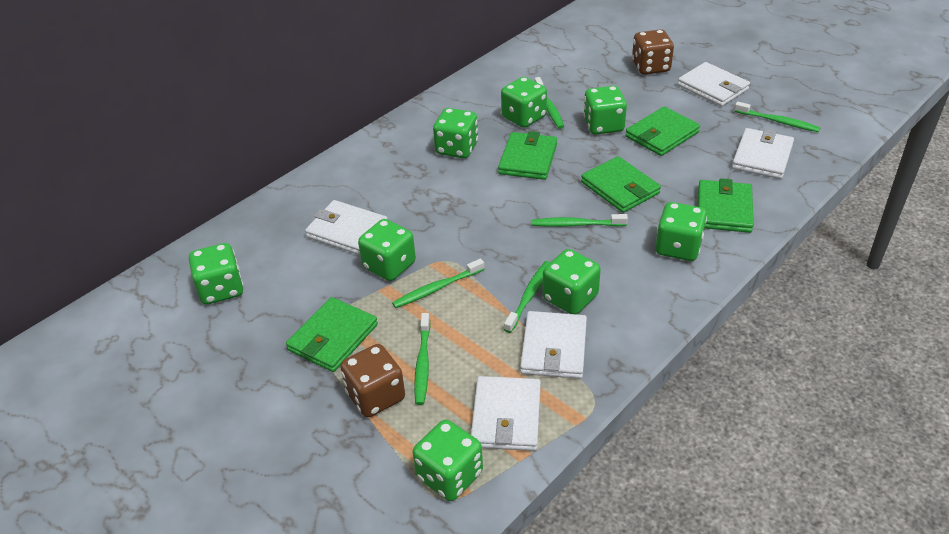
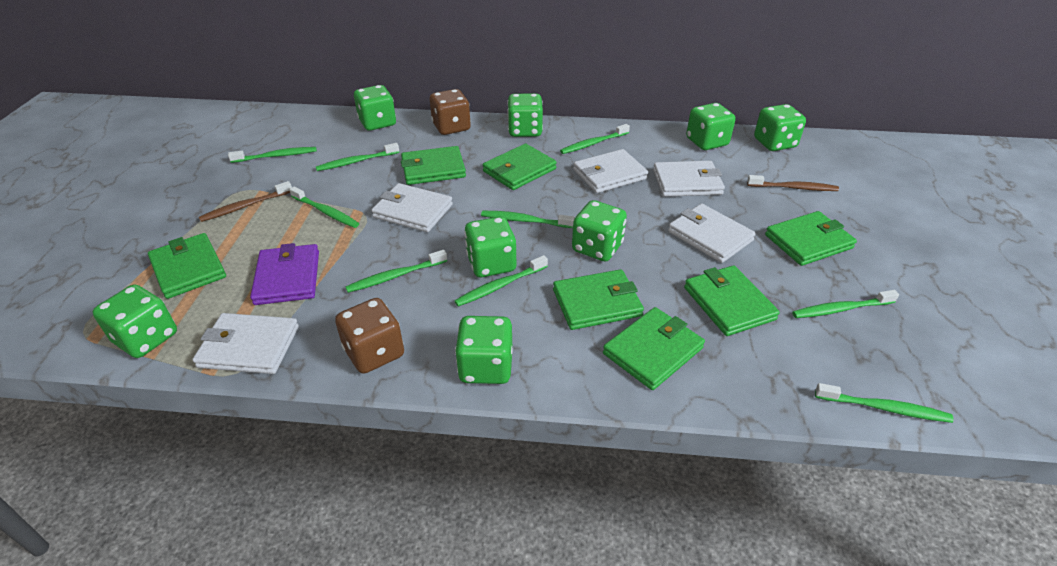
brown toothbrush: none = 0 -> [199,181,292,222] [747,175,839,191] = 2
green toothbrush: [392,259,484,308] [414,313,430,405] [504,261,550,333] [531,214,628,227] [535,77,564,129] [734,101,821,132] = 6 -> [228,147,317,163] [289,187,359,228] [316,143,399,171] [345,250,447,293] [455,255,548,307] [481,211,575,228] [560,124,630,154] [792,290,899,318] [815,383,954,423] = 9
green wallet: [286,297,378,372] [498,131,557,180] [581,156,661,213] [625,106,700,156] [698,178,754,233] = 5 -> [148,233,226,299] [401,146,466,185] [483,144,557,190] [553,269,644,330] [603,307,705,390] [684,265,780,336] [765,211,857,266] = 7
purple wallet: none = 0 -> [250,243,319,305] = 1

